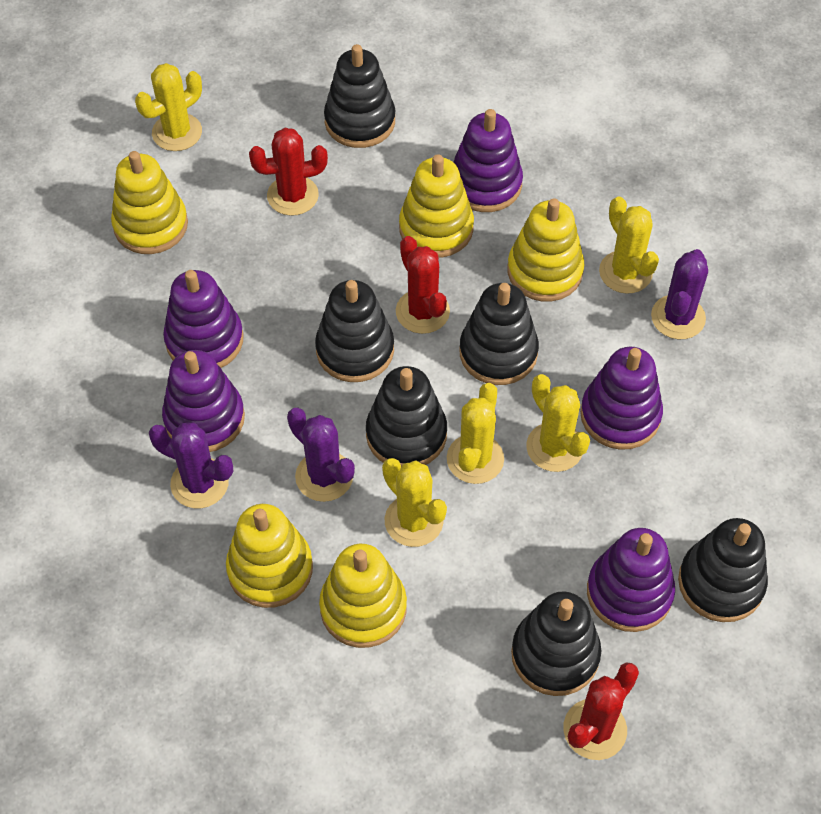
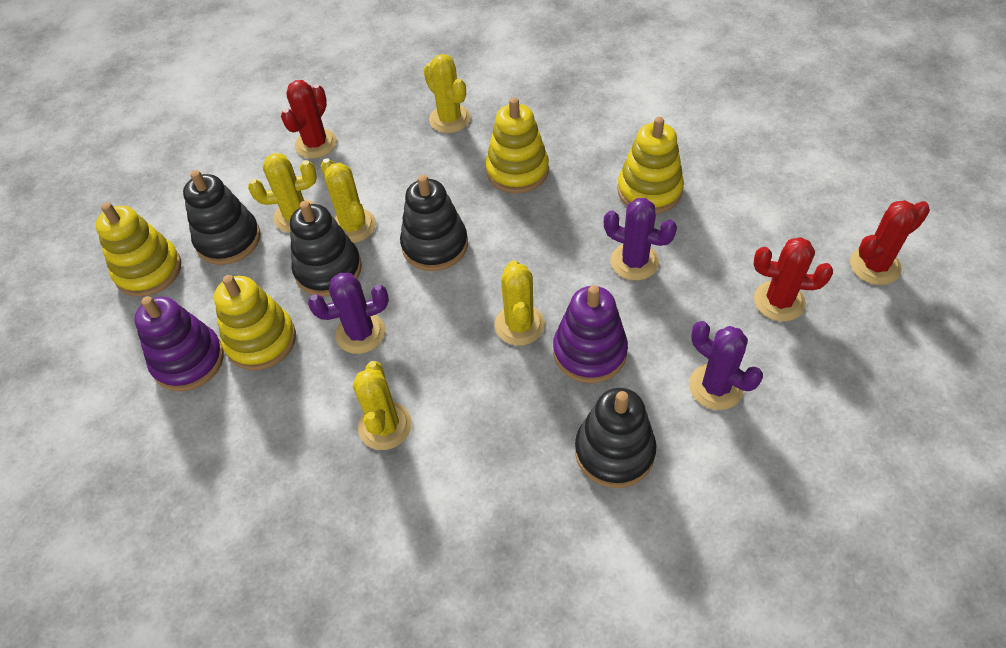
black stacking toy: [315,280,394,382] [324,44,395,148] [366,366,447,467] [459,283,539,385] [511,592,601,696] [678,518,768,622] = 6 -> [183,170,261,265] [290,201,362,296] [400,175,468,271] [575,388,656,488] = 4
purple stacking toy: [162,350,245,452] [163,270,243,368] [453,109,523,212] [580,347,663,450] [587,528,675,632] = 5 -> [134,296,224,391] [553,285,628,383] = 2
yellow stacking toy: [111,151,188,254] [226,504,313,608] [319,544,407,648] [399,154,474,258] [507,198,584,301] = 5 -> [96,202,181,297] [214,275,296,370] [485,97,549,193] [617,117,684,214] = 4

